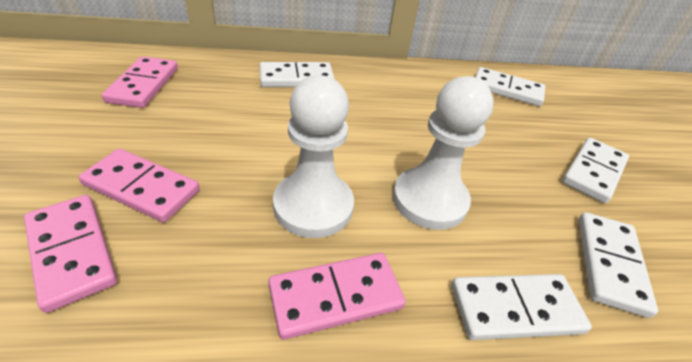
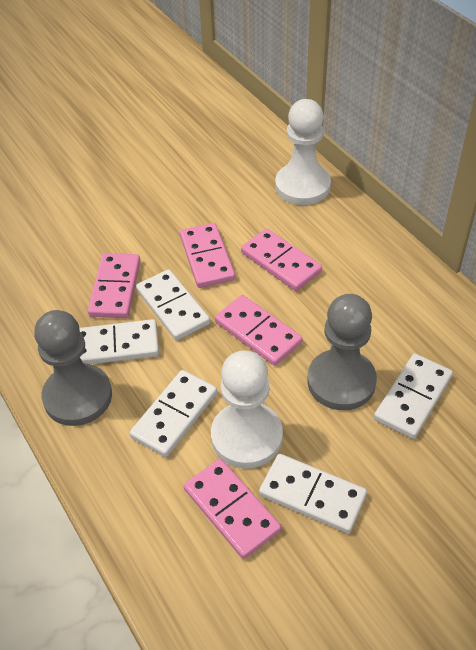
grey pawn: none = 0 -> [34,310,112,426] [308,294,377,410] = 2
pink domino: [24,195,117,313] [79,148,200,222] [102,56,178,108] [268,253,406,340] = 4 -> [88,253,141,318] [180,223,235,288] [184,459,281,559] [215,295,303,366] [241,229,322,291] = 5

